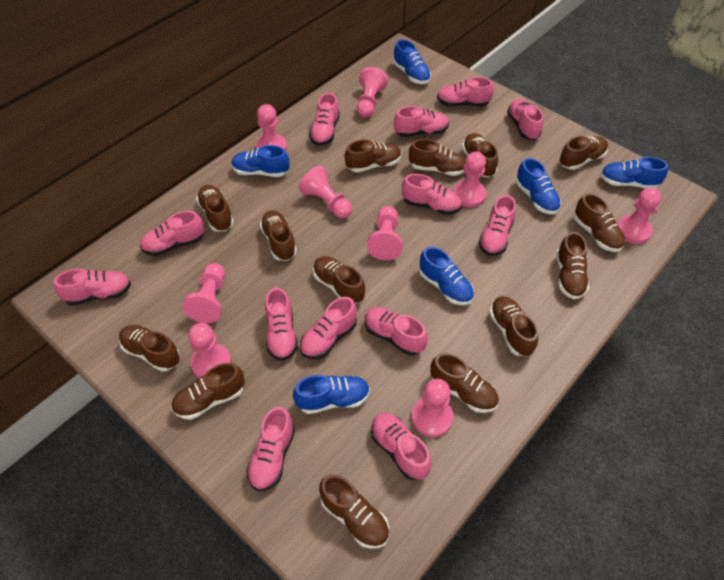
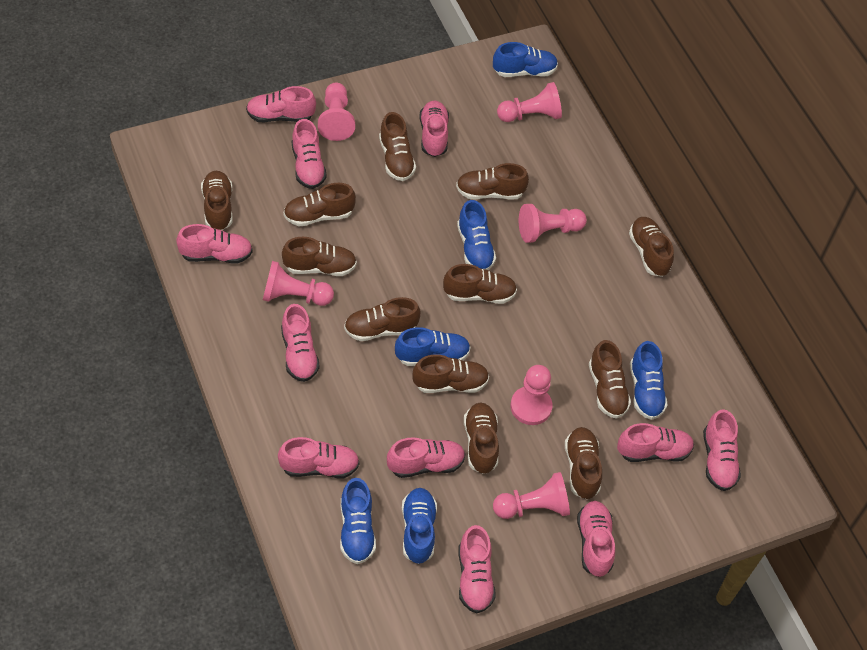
brown shoe: [119,325,180,372] [171,363,245,420] [196,185,234,231] [260,210,297,261] [313,256,365,304] [319,474,389,549] [345,140,401,173] [409,139,466,176] [430,353,499,413] [462,133,498,177] [489,296,538,356] [556,232,589,299] [559,136,608,170] [574,193,625,252] = 14 -> [201,171,232,230] [282,237,357,276] [283,183,356,226] [344,297,420,341] [379,112,416,181] [412,354,489,393] [443,264,517,304] [456,163,529,200] [464,403,499,474] [565,427,602,499] [589,340,631,419] [629,217,674,277] = 12
pink pawn: [182,263,225,323] [188,323,231,378] [256,104,287,151] [299,166,352,218] [357,67,388,117] [367,206,403,260] [411,379,453,437] [453,152,487,207] [617,188,662,244] = 9 -> [263,261,334,306] [318,83,355,141] [493,472,570,519] [497,82,562,122] [510,365,553,425] [519,204,587,243] = 6
pink shoe: [54,269,131,306] [140,211,204,256] [246,407,295,491] [265,287,298,361] [300,297,357,359] [309,93,340,146] [365,307,428,355] [371,413,432,480] [394,106,449,137] [402,174,462,215] [437,77,494,106] [479,195,516,256] [507,99,543,140] = 13 -> [176,224,253,264] [246,86,316,122] [278,437,360,478] [281,304,320,382] [292,119,327,189] [387,437,465,478] [419,101,449,157] [458,525,496,613] [577,501,615,577] [617,423,694,462] [703,409,741,491] = 11

